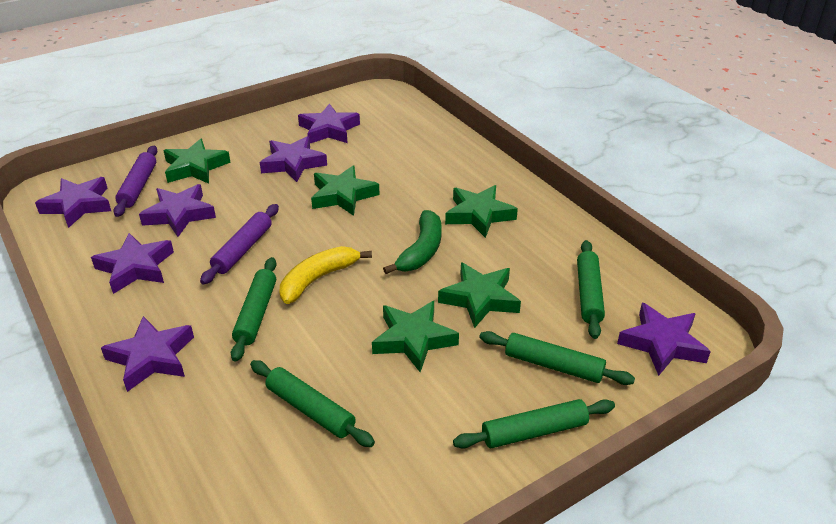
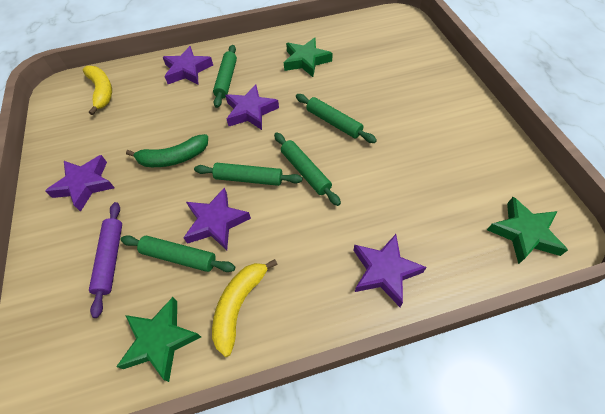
green star: [163,139,231,184] [311,165,380,216] [372,301,459,372] [438,262,521,328] [445,185,518,238] = 5 -> [116,297,201,382] [284,38,333,77] [487,197,568,264] = 3
purple rolling pin: [113,146,157,217] [200,204,279,284] = 2 -> [89,202,122,318] = 1
purple star: [35,177,111,228] [91,233,174,294] [101,316,194,392] [139,184,216,237] [260,136,327,182] [298,104,360,143] [617,302,711,376] = 7 -> [45,155,114,212] [163,46,213,85] [184,187,251,250] [225,84,279,130] [353,234,427,307] = 5
yellow banana: [280,246,372,304] = 1 -> [83,66,112,115] [212,259,278,357] = 2

